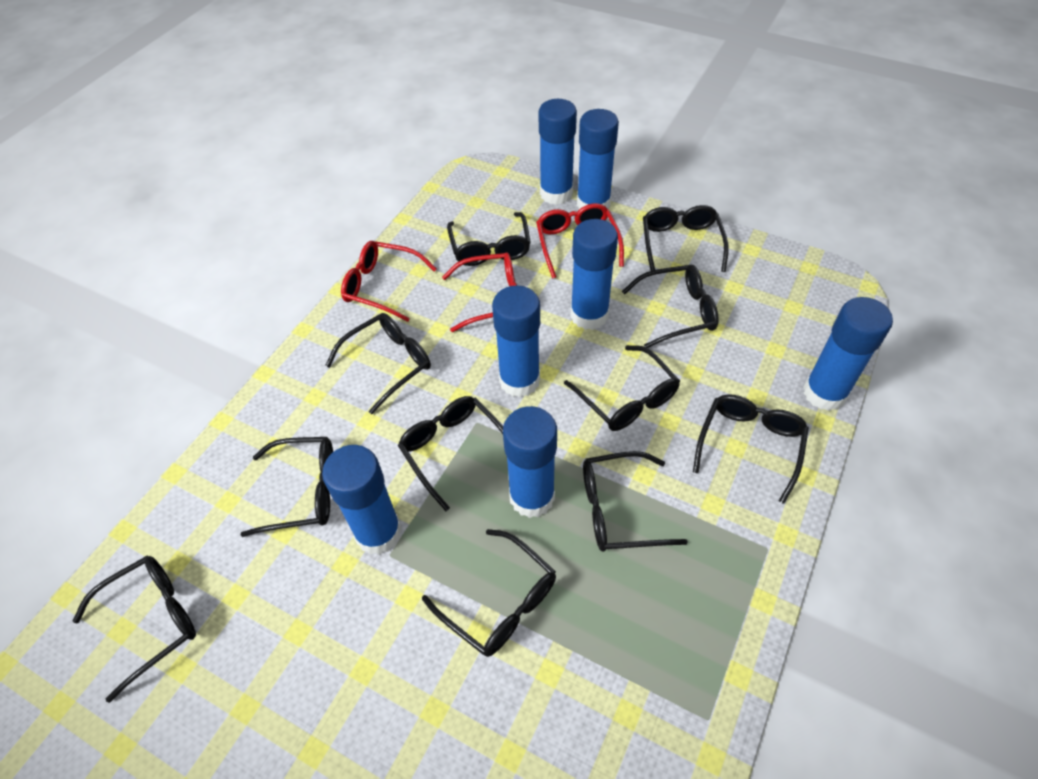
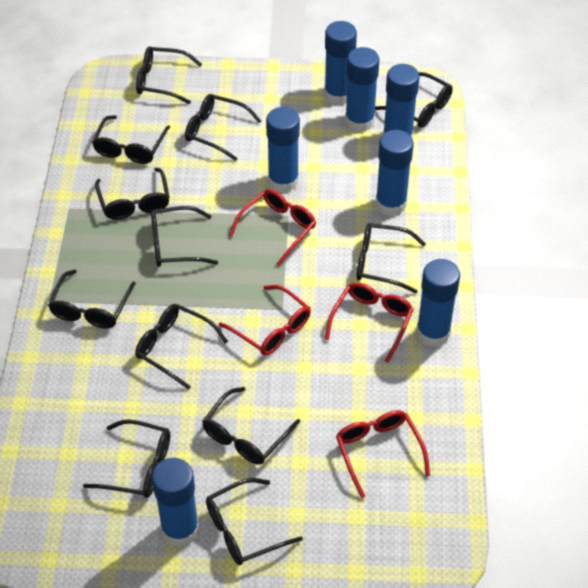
black glasses: [73,555,196,703] [241,437,333,537] [325,313,431,414] [398,396,503,511] [422,529,556,657] [447,212,531,266] [564,345,680,431] [583,451,688,552] [622,265,719,348] [643,205,729,272] [693,394,809,504] = 11 -> [48,269,136,329] [83,419,170,498] [92,115,170,164] [95,168,170,220] [135,304,228,390] [136,46,202,104] [151,206,218,267] [185,94,261,161] [202,387,300,465] [206,478,303,565] [357,223,426,294] [375,72,453,128] = 12
red glasses: [341,241,437,322] [442,252,517,332] [536,203,624,279] = 3 -> [219,285,311,356] [229,189,316,266] [325,282,414,363] [336,410,430,498] = 4

